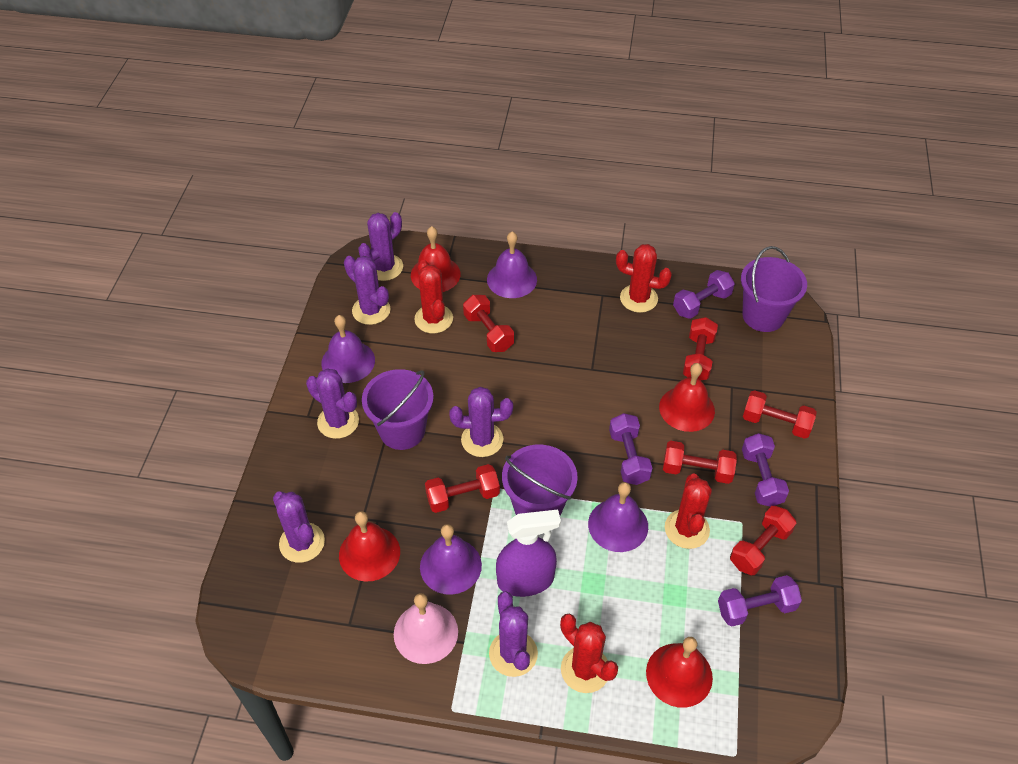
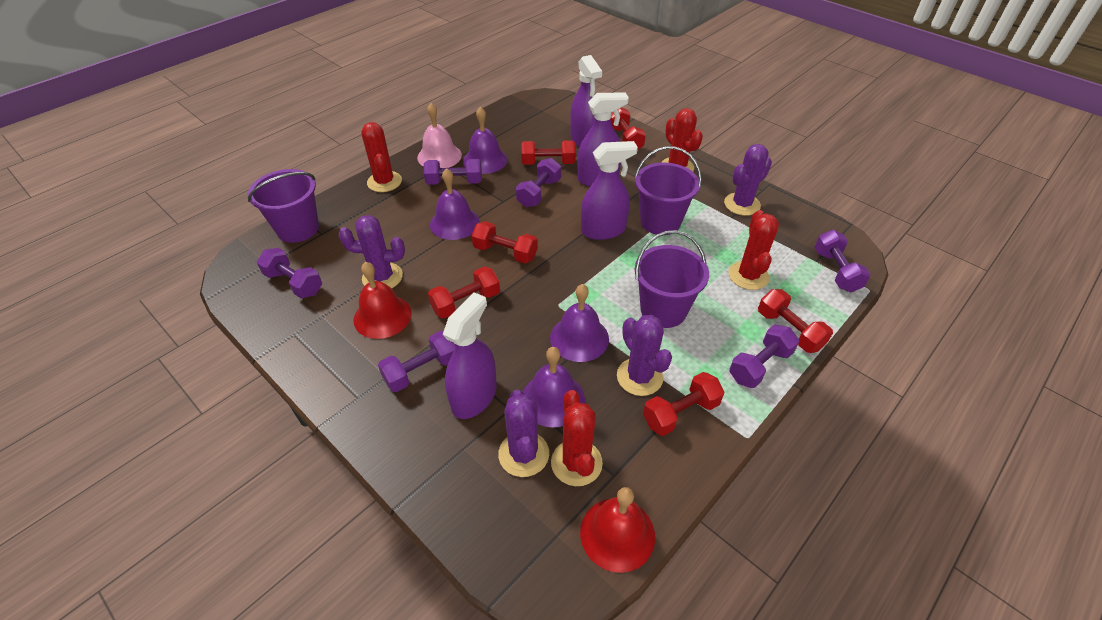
purple cactus: [273,492,325,563] [306,368,359,439] [344,256,390,325] [358,212,403,281] [449,387,513,457] [489,591,538,677] = 6 -> [338,215,405,289] [498,390,549,477] [617,315,672,396] [724,144,772,216] = 4
purple dumbbell: [609,413,653,485] [673,270,735,319] [718,575,802,627] [742,433,789,507] = 4 -> [257,248,322,298] [378,331,455,392] [424,159,482,185] [516,158,561,207] [729,324,799,388] [814,230,871,292] = 6
purple spray bottle: [496,510,561,597] = 1 -> [443,292,497,419] [570,55,602,147] [577,92,629,186] [581,141,638,240] = 4
red bell: [339,511,400,582] [411,226,461,292] [646,637,713,708] [659,363,715,432] = 4 -> [353,262,412,339] [580,487,655,573] = 2

